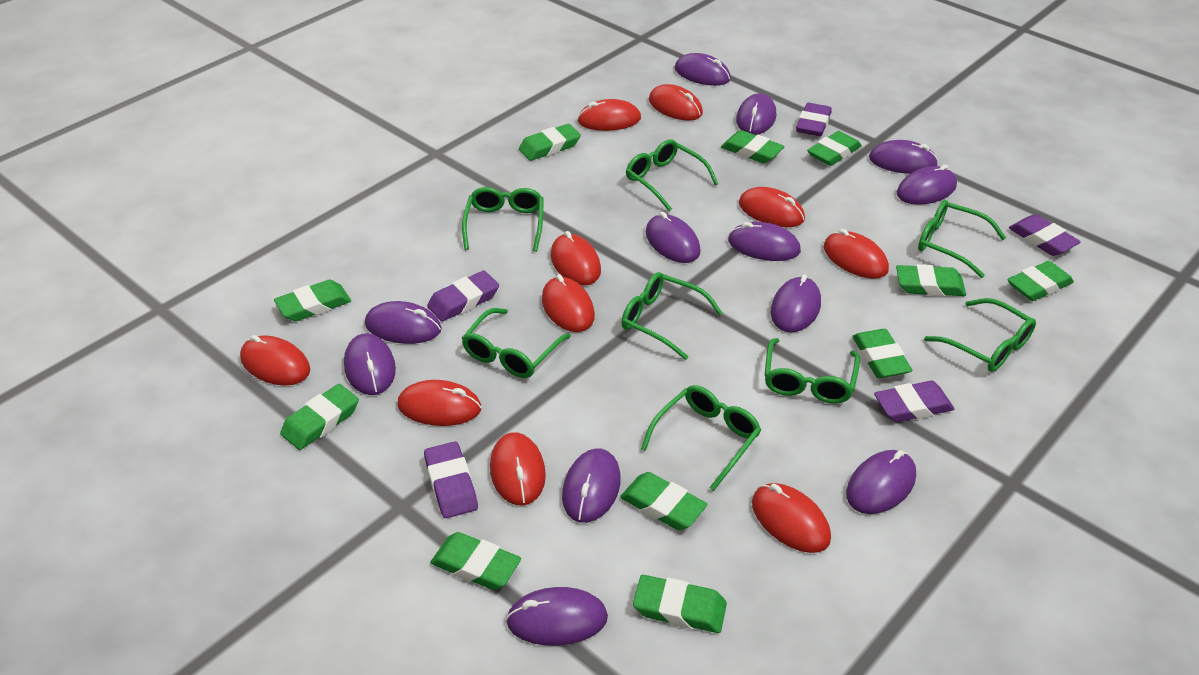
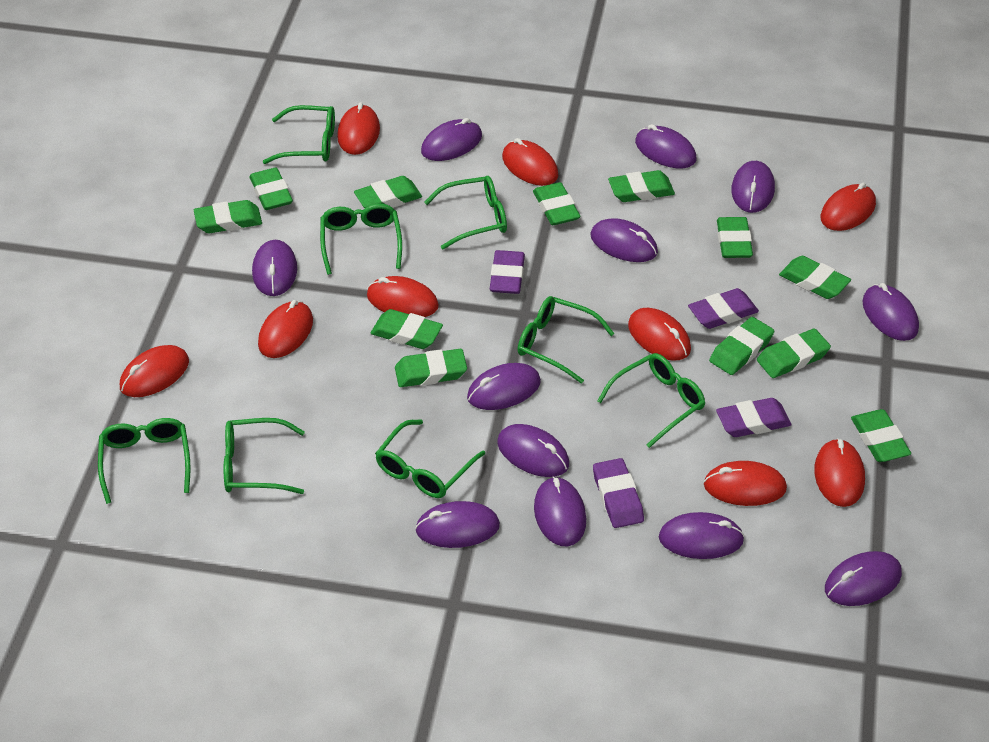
green eraser: [274,280,351,321] [280,384,359,450] [430,532,521,590] [519,124,581,161] [620,472,707,530] [633,575,727,633] [721,130,785,164] [807,131,862,166] [852,329,912,378] [896,264,966,296] [1007,261,1074,301] = 11 -> [194,200,262,233] [250,168,293,210] [354,176,422,208] [371,309,443,349] [395,349,467,387] [533,182,581,225] [608,170,675,202] [709,317,774,375] [717,217,753,258] [757,328,831,378] [779,256,851,299] [851,409,911,462] = 12
purple eraser: [424,441,478,518] [427,270,499,321] [796,103,832,136] [874,381,954,422] [1009,214,1081,256] = 5 -> [490,250,525,294] [593,458,644,528] [688,288,759,329] [716,398,792,437] = 4
red mouse: [240,335,310,386] [397,380,481,426] [490,432,546,505] [542,274,595,332] [551,231,601,286] [577,99,641,131] [649,84,703,121] [739,187,805,227] [752,483,831,553] [824,229,889,279] = 10 -> [120,345,189,397] [258,300,313,358] [337,102,380,155] [367,276,439,317] [502,138,558,186] [628,308,691,361] [704,461,787,506] [814,438,865,507] [821,183,876,231] = 9

